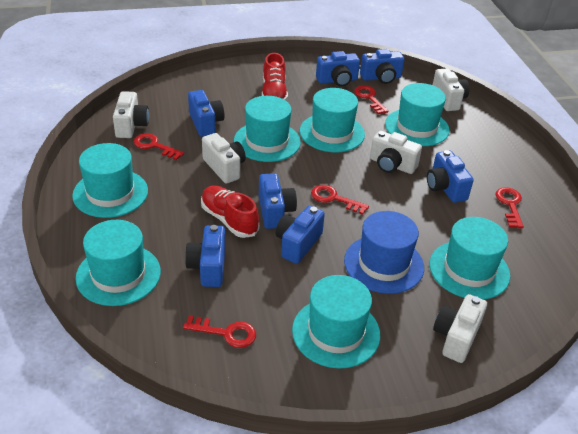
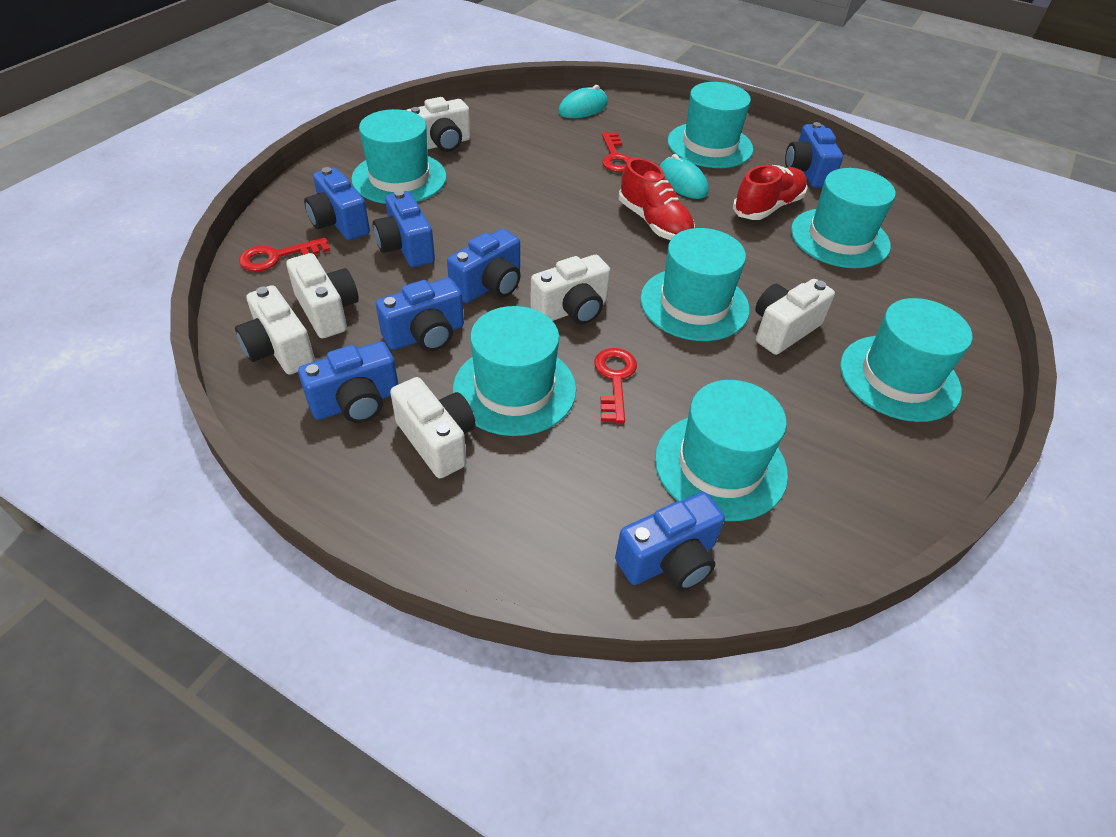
blue hat: [344,211,424,294] = 1 -> none = 0
red key: [134,133,184,160] [183,315,256,348] [311,185,369,215] [354,85,389,114] [495,187,524,228] = 5 -> [239,237,330,271] [594,348,637,423] [602,132,631,172] = 3
turquoise mouse: none = 0 -> [558,85,608,118] [660,154,709,199] = 2
white camera: [113,91,149,138] [202,133,246,184] [370,131,422,174] [433,68,470,111] [433,294,487,363] = 5 -> [235,285,315,375] [286,253,359,339] [390,377,475,478] [406,97,471,152] [530,255,610,324] [755,279,835,355] = 6

